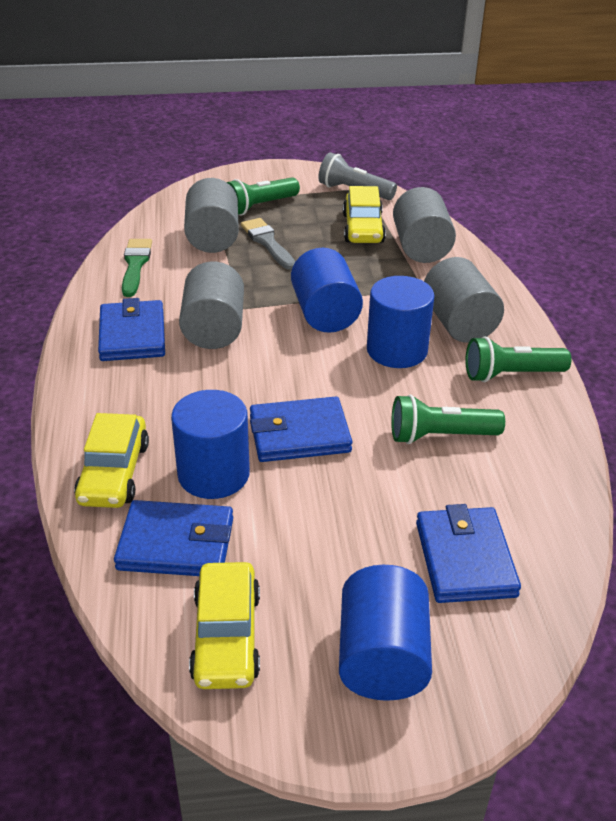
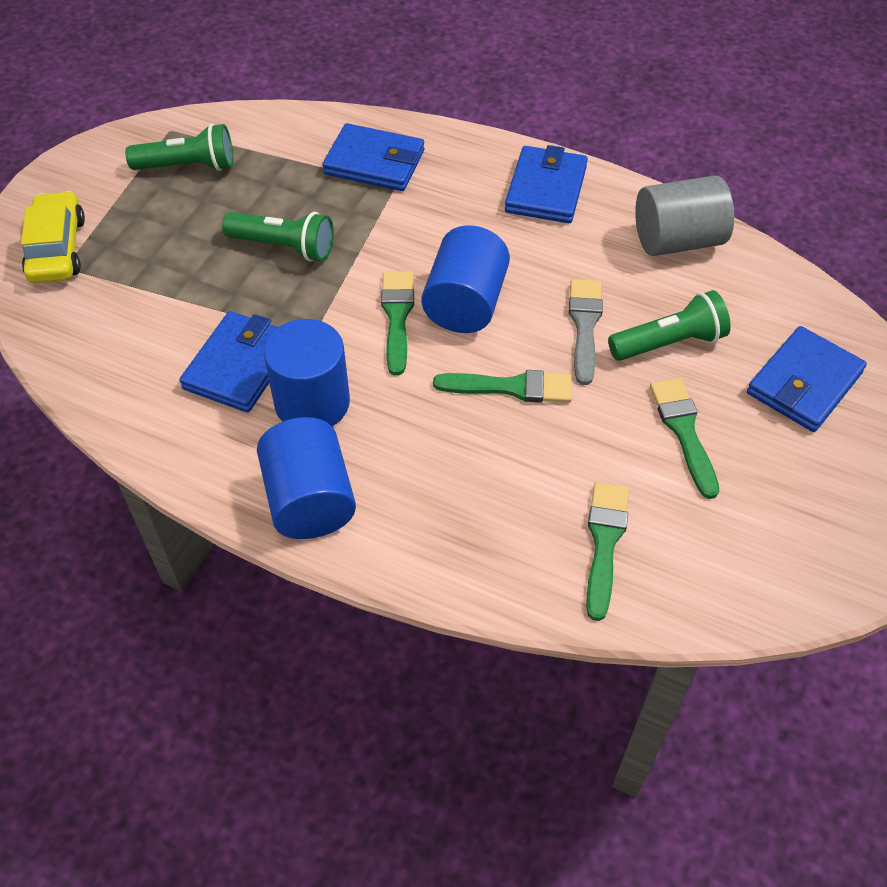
blue cylinder: [171,390,250,499] [291,248,363,333] [339,565,432,701] [367,276,435,368] = 4 -> [257,417,356,539] [263,319,350,426] [421,226,510,333] = 3
green brush: [122,239,152,297] = 1 -> [381,271,414,376] [433,370,572,403] [586,482,630,621] [650,378,719,499] = 4
grey cylinder: [179,262,244,349] [184,178,239,253] [393,187,456,263] [424,257,504,343] = 4 -> [635,176,734,256] = 1
grey flashlight: [318,152,397,200] = 1 -> none = 0
yellow car: [74,413,149,508] [189,562,260,689] [343,186,386,243] = 3 -> [21,191,85,283] = 1

